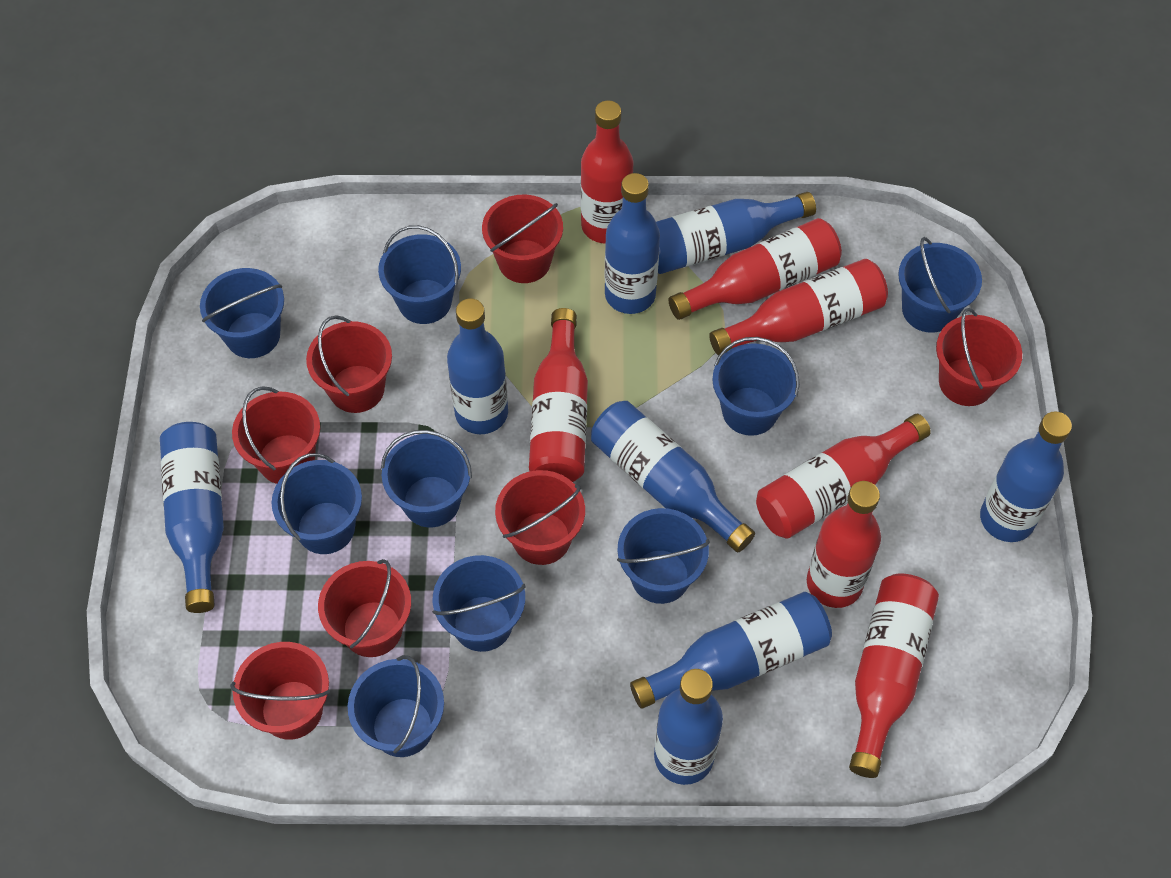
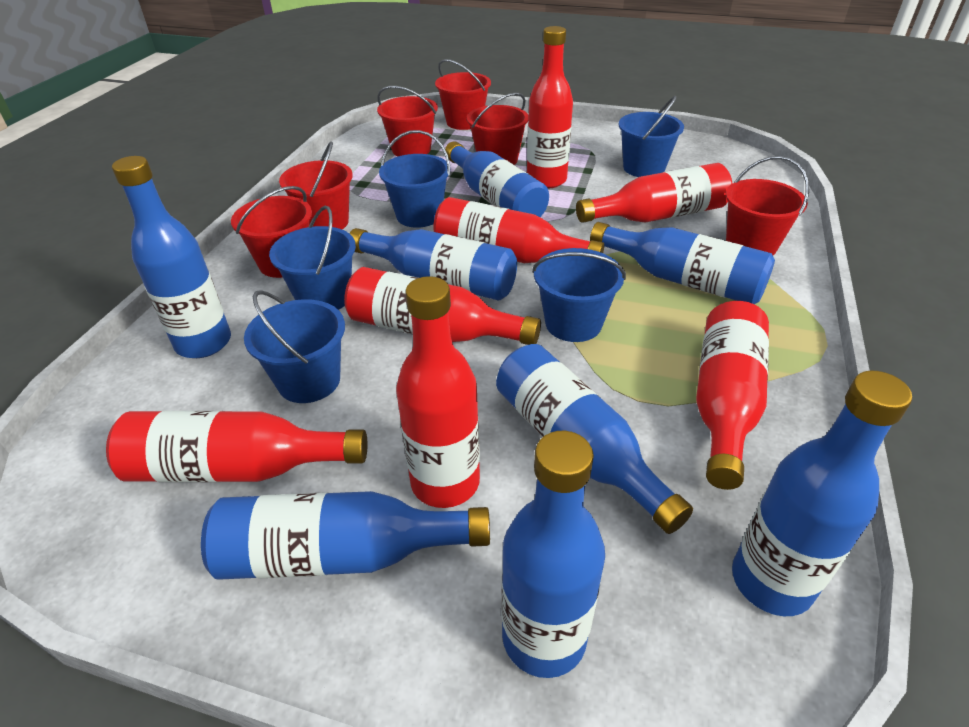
blue bucket: [200,268,284,358] [271,453,362,554] [348,655,444,757] [378,225,461,324] [381,430,472,527] [433,555,525,652] [617,508,710,604] [712,337,800,436] [898,237,982,333] = 9 -> [244,290,345,403] [269,206,356,310] [379,130,450,228] [532,248,626,342] [619,96,684,177] = 5
red bucket: [230,642,330,740] [232,386,320,484] [306,315,392,413] [318,559,411,657] [482,194,563,283] [495,470,585,565] [936,308,1022,406] = 7 -> [231,186,312,278] [279,141,353,229] [377,86,438,156] [435,59,491,130] [467,92,529,165] [726,156,809,255] = 6

